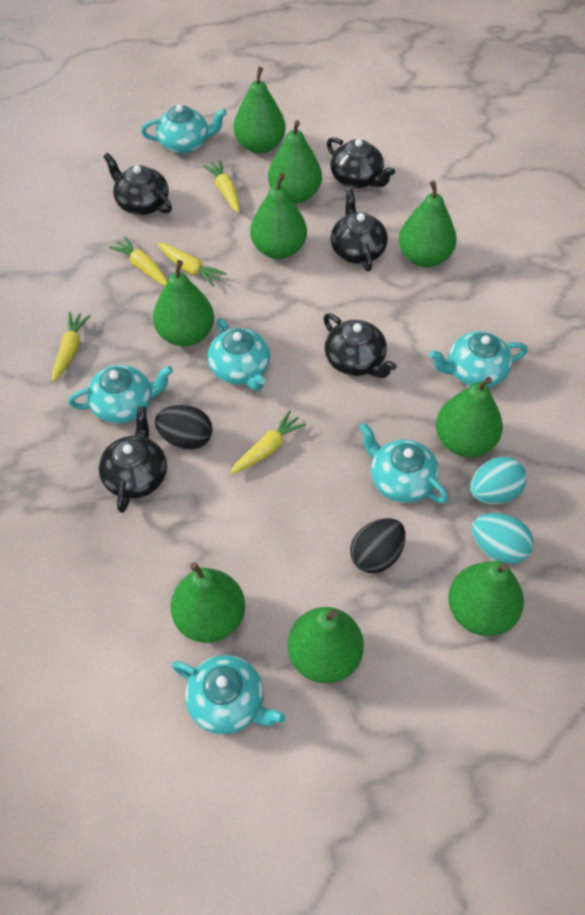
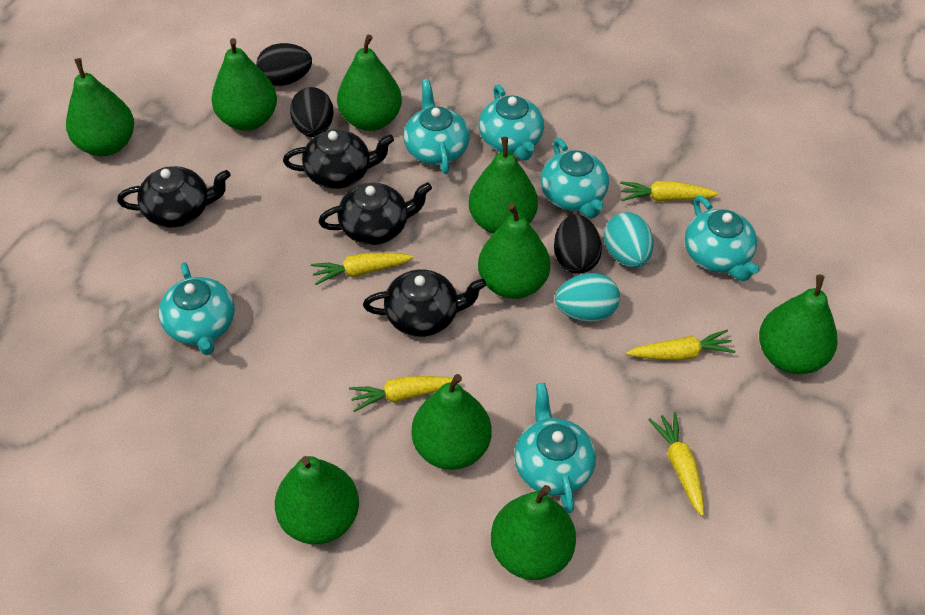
black egg: [155,405,212,450] [350,518,406,573] = 2 -> [256,43,312,86] [290,87,334,137] [554,215,602,274] = 3
black teapot: [98,406,167,513] [103,153,172,215] [323,313,396,378] [327,137,395,188] [331,189,388,272] = 5 -> [117,166,231,228] [283,129,394,189] [318,182,432,245] [363,269,486,337] = 4

